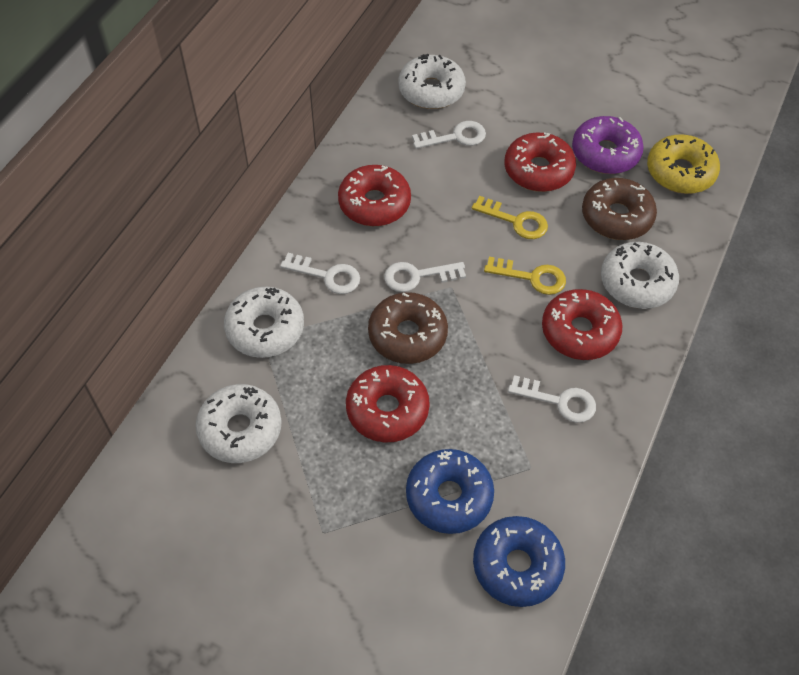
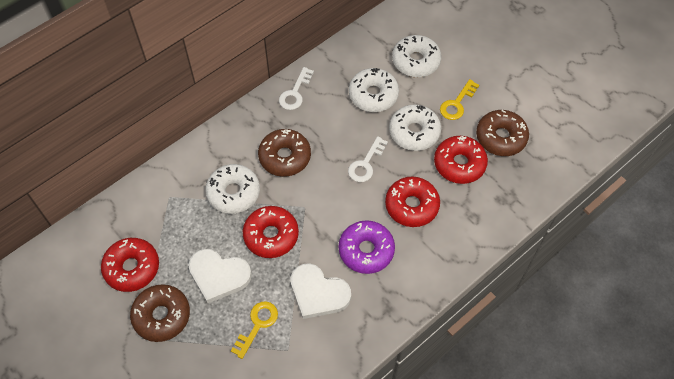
blue donut: [406,449,494,534] [473,516,565,607] = 2 -> none = 0
brown donut: [368,292,448,364] [582,178,657,240] = 2 -> [130,284,190,342] [258,129,311,177] [476,110,529,156] = 3
white heart: none = 0 -> [188,249,252,303] [291,263,351,319] = 2
white key: [280,253,360,294] [384,262,466,292] [412,121,486,149] [508,375,596,423] = 4 -> [279,67,314,110] [348,136,388,182] = 2
yellow donut: [647,134,720,194] = 1 -> none = 0

